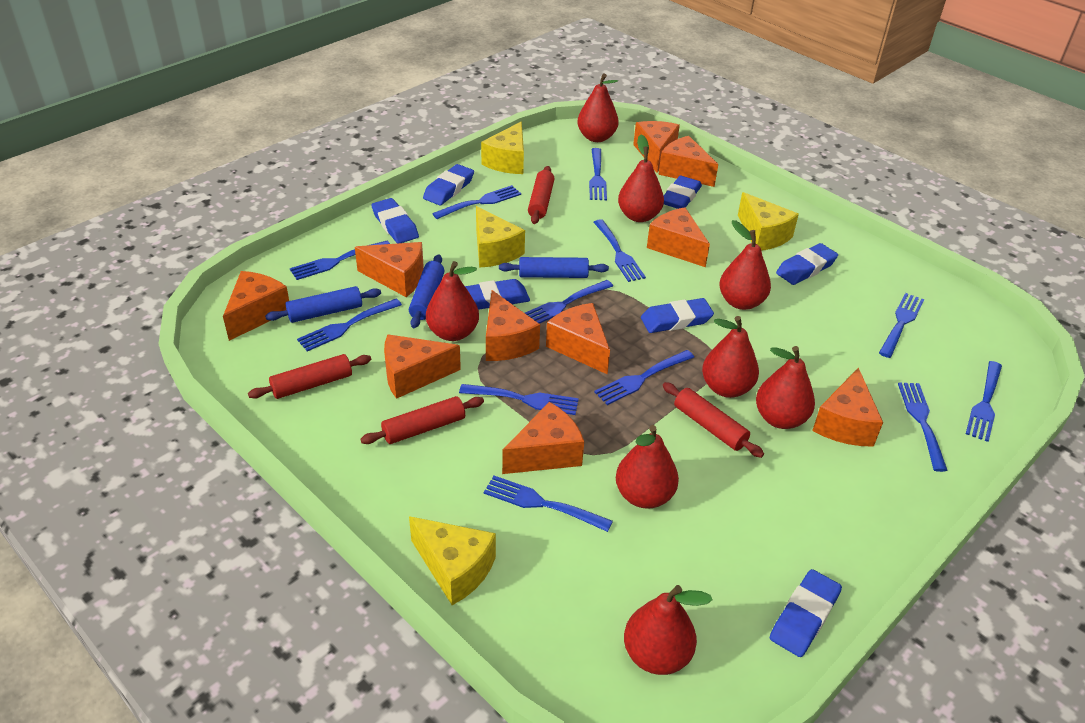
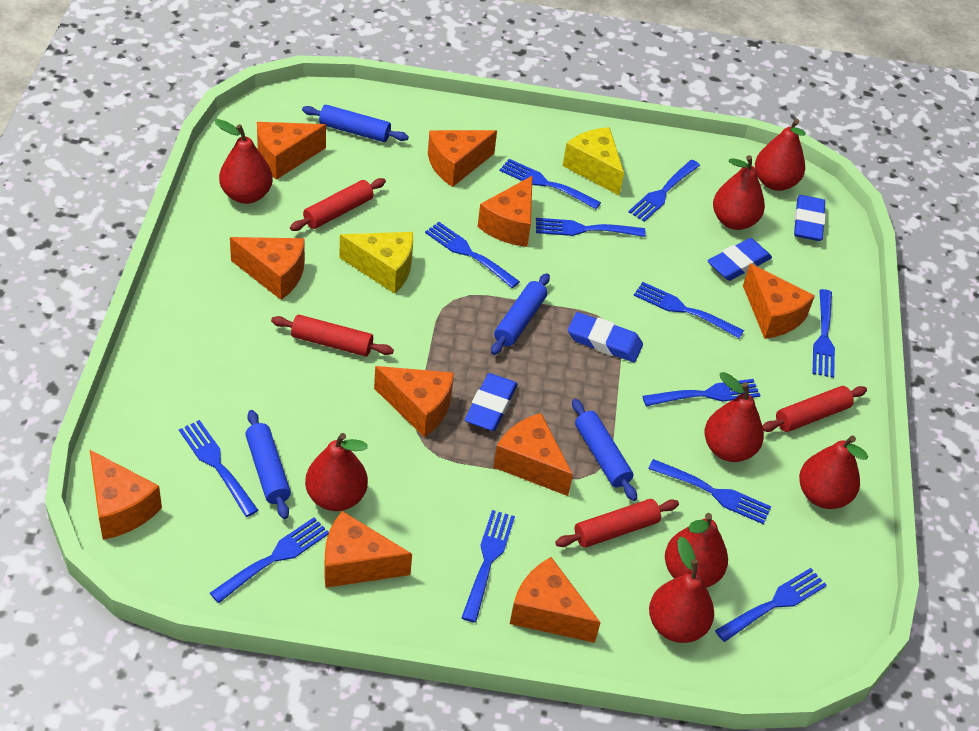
blue eraser: [371,198,419,243] [423,164,474,205] [465,279,530,310] [641,298,714,333] [664,176,702,209] [770,569,842,657] [776,243,838,285] = 7 -> [465,373,518,431] [568,312,643,362] [707,238,772,281] [794,195,826,241] = 4
blue rolling pin: [265,286,381,323] [409,254,444,328] [499,257,609,278] = 3 -> [245,410,291,519] [302,105,409,142] [491,273,550,355] [572,399,637,501] = 4
yellow cheese: [409,516,496,605] [476,206,525,268] [481,122,524,174] [738,192,799,251] = 4 -> [339,232,413,294] [563,127,624,195] = 2

